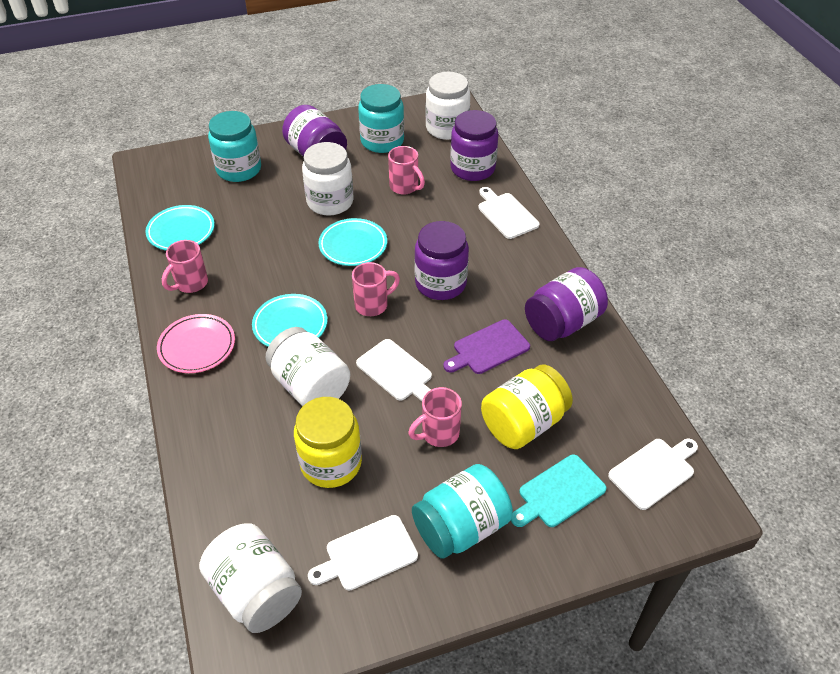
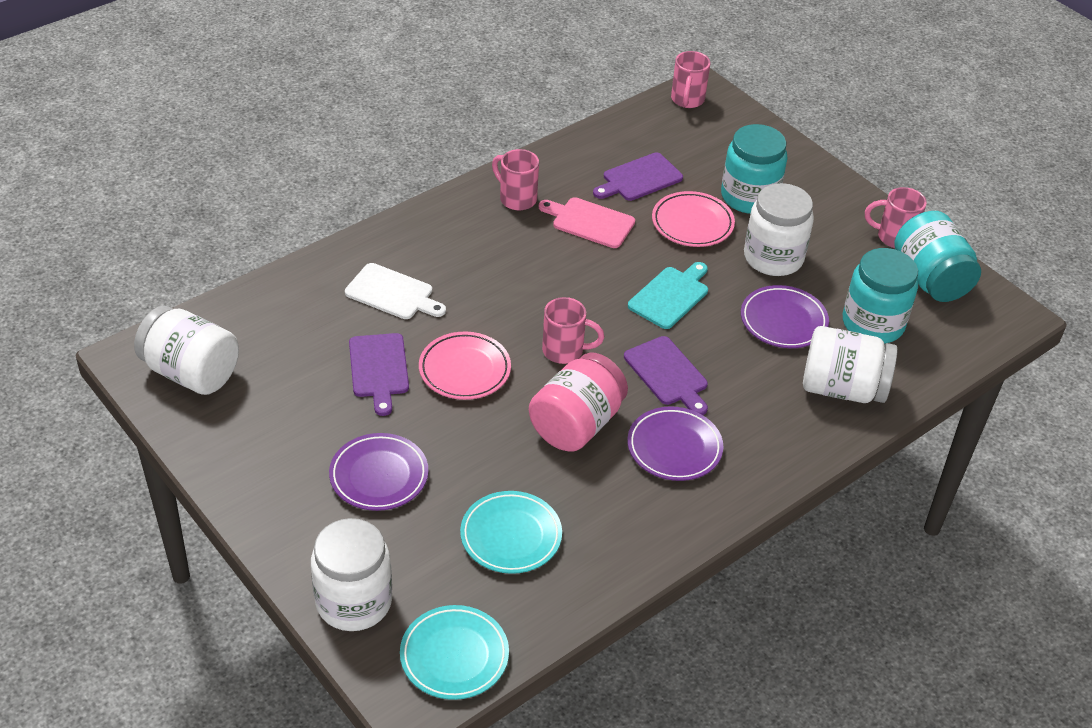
pink cutting board: none = 0 -> [539,197,635,248] = 1
pink jar: none = 0 -> [529,353,628,452] = 1
pink plate: [157,314,235,373] = 1 -> [419,332,511,400] [652,191,735,247] = 2
purple cutting board: [443,319,530,374] = 1 -> [349,333,409,416] [593,153,683,201] [624,336,708,415] = 3
purple jar: [282,105,347,157] [414,221,469,300] [450,110,498,181] [525,267,608,341] = 4 -> none = 0
purple plate: none = 0 -> [329,433,428,511] [627,407,723,481] [741,285,829,348] = 3
turquoise plate: [145,205,215,251] [252,294,328,347] [318,218,387,266] = 3 -> [400,605,509,700] [460,491,562,574] = 2
white cutting board: [308,515,418,591] [356,339,432,401] [478,187,539,239] [608,439,698,510] = 4 -> [345,263,446,319] = 1
yellow jar: [294,397,362,488] [481,365,573,449] = 2 -> none = 0

